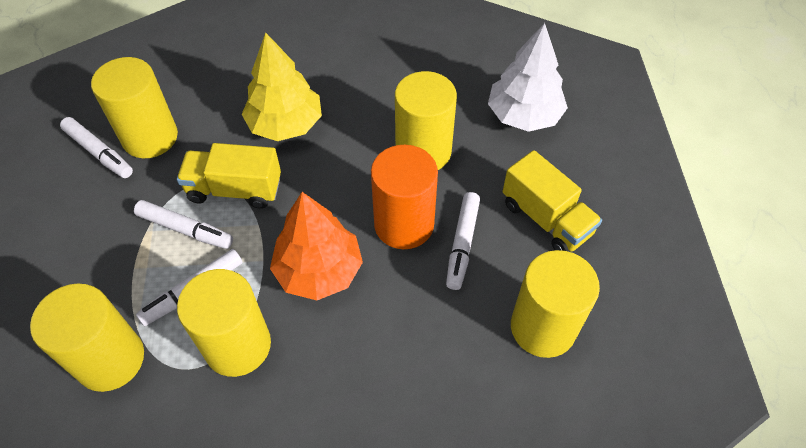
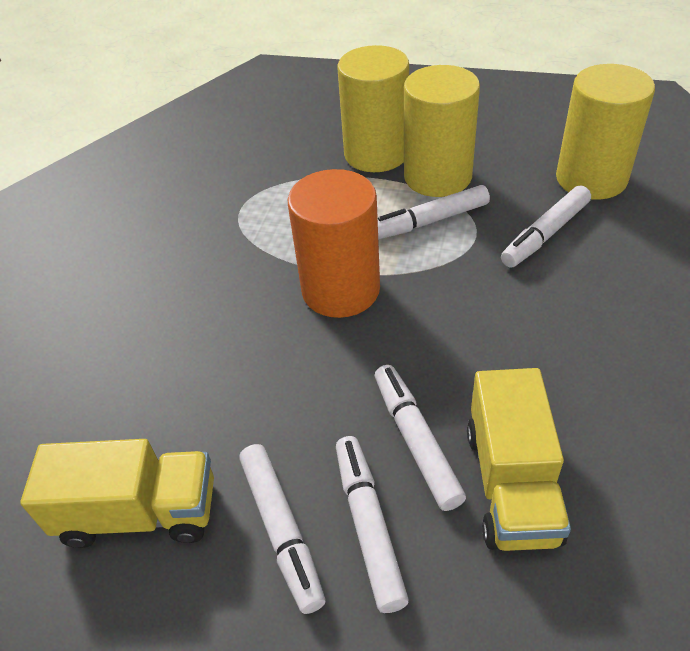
orange tree: [270,192,363,300] = 1 -> none = 0
white marker: [60,117,133,178] [134,200,233,249] [136,249,243,326] [446,192,480,290] = 4 -> [239,444,325,614] [336,436,409,613] [375,365,466,511] [378,185,490,240] [501,186,591,268] = 5
white tree: [488,23,568,132] = 1 -> none = 0
yellow cylinder: [30,284,144,392] [91,57,178,158] [177,269,271,377] [395,71,457,170] [511,250,600,358] = 5 -> [337,45,409,172] [404,65,480,197] [556,64,655,200] = 3
yellow tree: [242,32,322,141] = 1 -> none = 0

